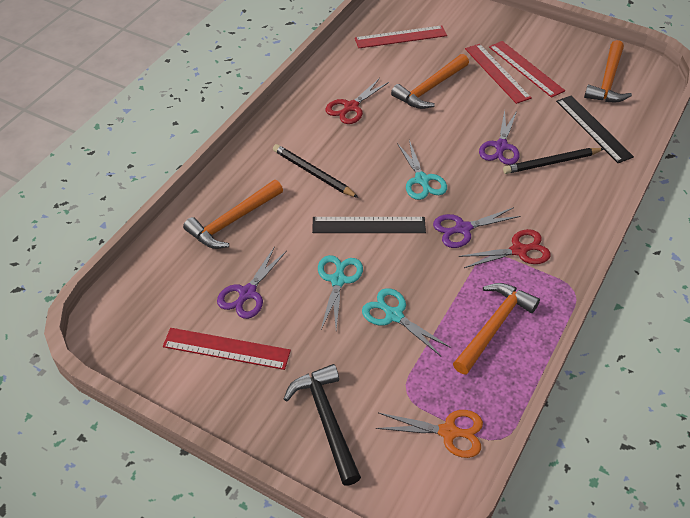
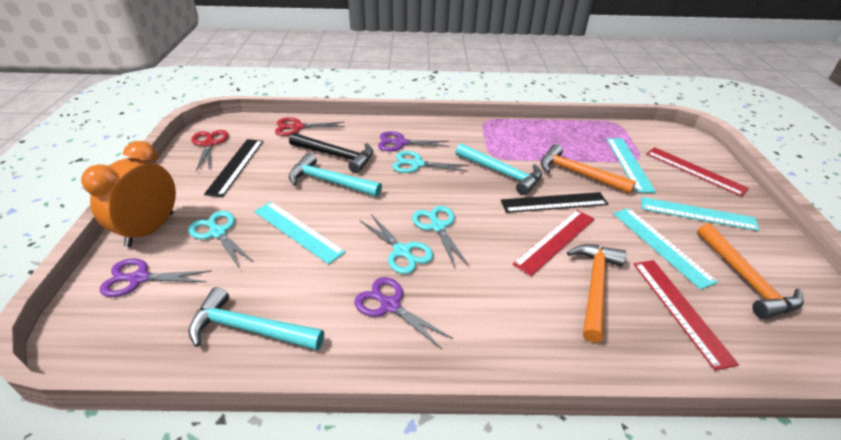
black pencil: [273,144,359,198] [503,148,604,174] = 2 -> none = 0
orange clock: none = 0 -> [81,141,176,247] = 1
orange hammer: [183,180,283,249] [391,54,469,109] [453,283,540,375] [584,40,632,102] = 4 -> [541,144,636,194] [567,244,626,343] [697,223,804,319] = 3
orange scissors: [376,410,483,458] = 1 -> none = 0
red ruler: [163,328,291,370] [355,25,447,48] [465,44,532,104] [489,41,565,98] = 4 -> [513,210,594,276] [633,260,739,370] [646,147,749,197] = 3
turquoise hammer: none = 0 -> [188,287,324,351] [289,153,382,197] [455,143,542,195] = 3
turquoise ruler: none = 0 -> [254,202,345,264] [607,138,656,193] [613,208,718,290] [641,197,760,231] = 4
turquoise scissors: [318,255,363,329] [362,288,451,356] [397,140,447,200] = 3 -> [188,211,254,268] [360,214,433,274] [392,151,469,173] [412,206,469,268] = 4

